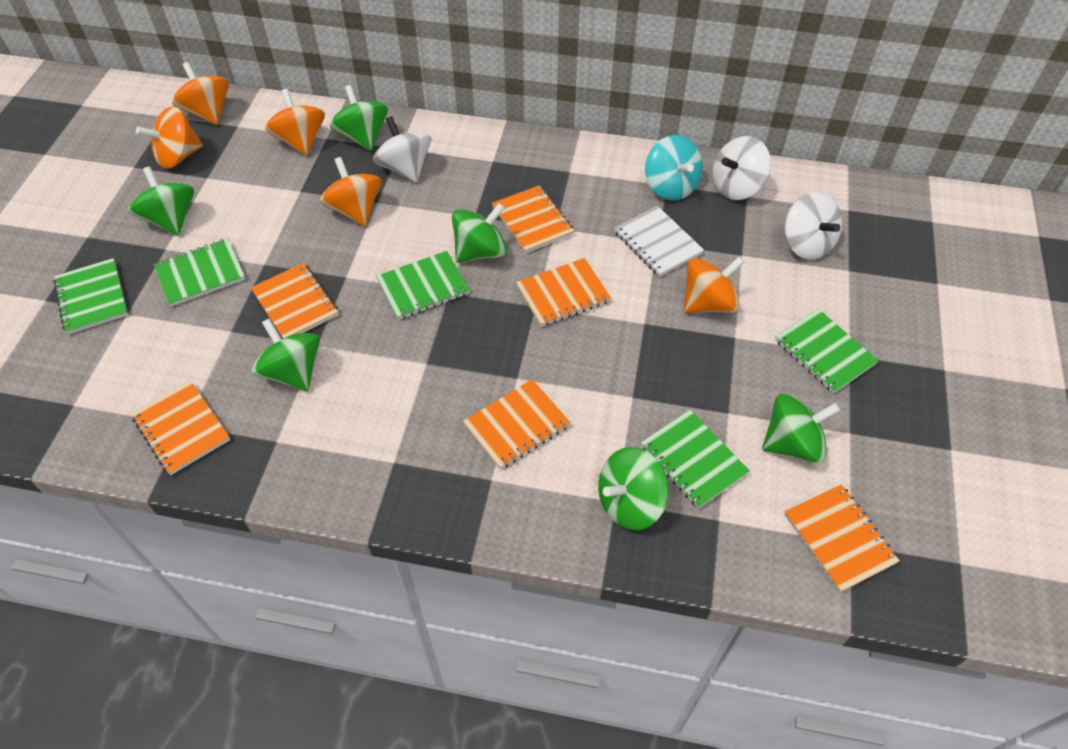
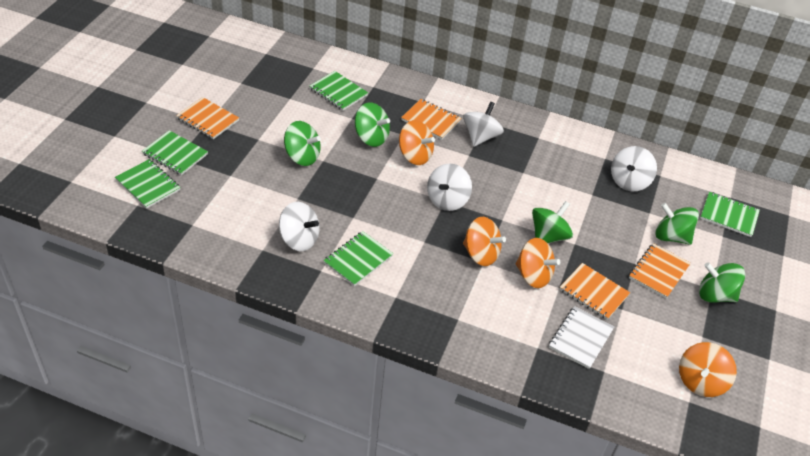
green spinning top: [129,166,194,236] [252,318,320,391] [330,85,388,151] [452,203,507,263] [598,447,669,530] [762,394,840,463] = 6 -> [284,121,321,166] [355,102,390,147] [532,201,573,243] [655,203,699,245] [699,262,745,302] = 5
orange notebook: [131,380,230,475] [251,263,339,339] [463,379,571,470] [492,185,574,253] [516,258,611,327] [784,484,900,593] = 6 -> [176,97,239,139] [401,99,461,139] [560,263,630,320] [629,243,691,299] = 4
orange spinning top: [136,106,203,169] [172,62,229,125] [265,89,325,156] [320,157,381,226] [684,256,744,313] = 5 -> [399,120,435,165] [463,217,506,266] [515,238,560,288] [679,342,737,397] = 4
turquoise spinning top: [645,135,703,200] = 1 -> none = 0
white spinning top: [373,116,431,183] [713,136,771,200] [784,192,842,260] = 3 -> [279,202,320,251] [427,164,472,211] [463,102,504,147] [611,146,657,191] = 4

